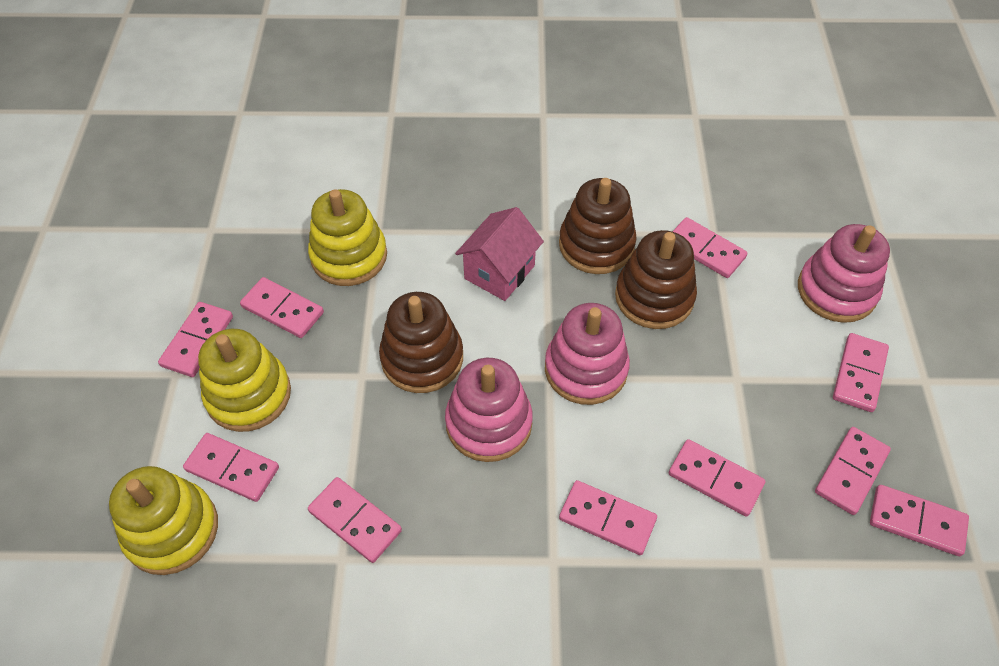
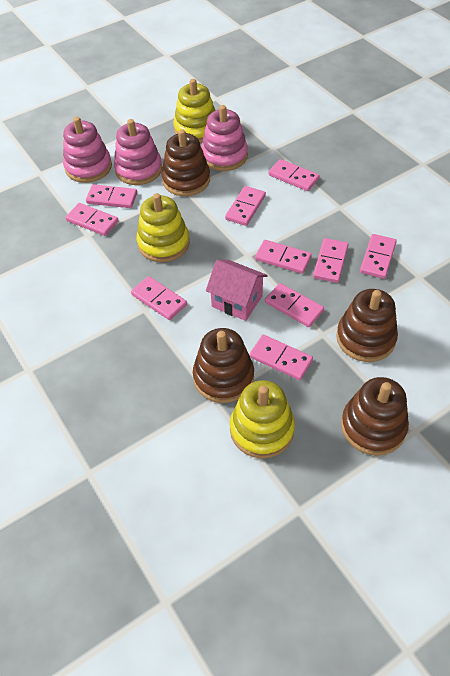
brown stacking toy: [379,292,463,393] [559,178,637,274] [615,230,697,329] = 3 -> [161,129,210,196] [193,328,254,403] [336,289,398,362] [341,377,409,456] = 4

